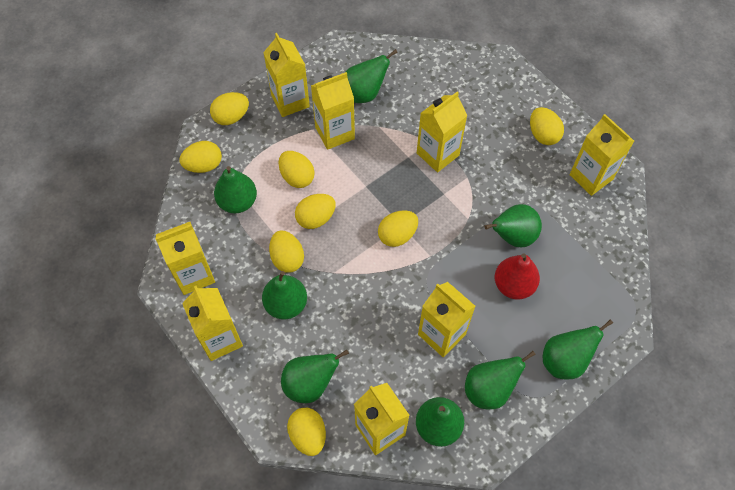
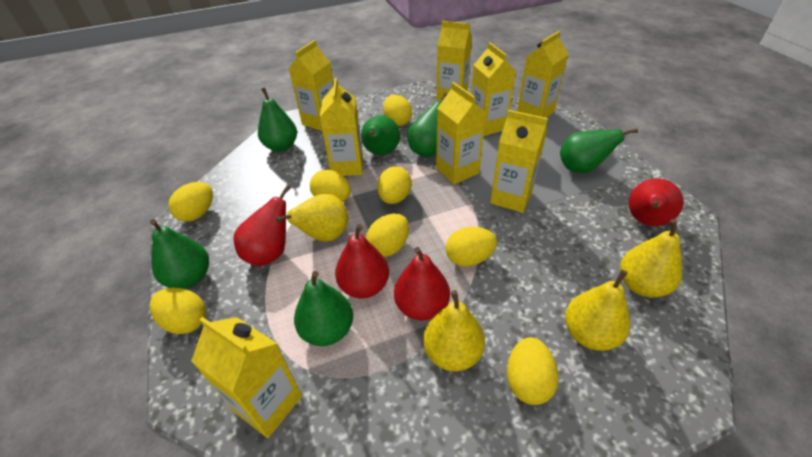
green pear: [214,166,257,213] [262,271,307,319] [281,349,349,403] [345,49,398,103] [416,397,464,447] [465,351,536,409] [484,204,542,247] [543,319,613,380] = 8 -> [150,219,209,289] [258,87,297,152] [294,271,353,346] [361,115,400,155] [407,92,448,157] [560,128,638,173] = 6
red pear: [495,253,540,300] = 1 -> [233,185,291,266] [335,224,389,299] [394,247,450,320] [628,178,684,226] = 4
yellow pear: none = 0 -> [276,194,348,241] [423,290,485,371] [565,270,630,351] [620,219,682,297] = 4

